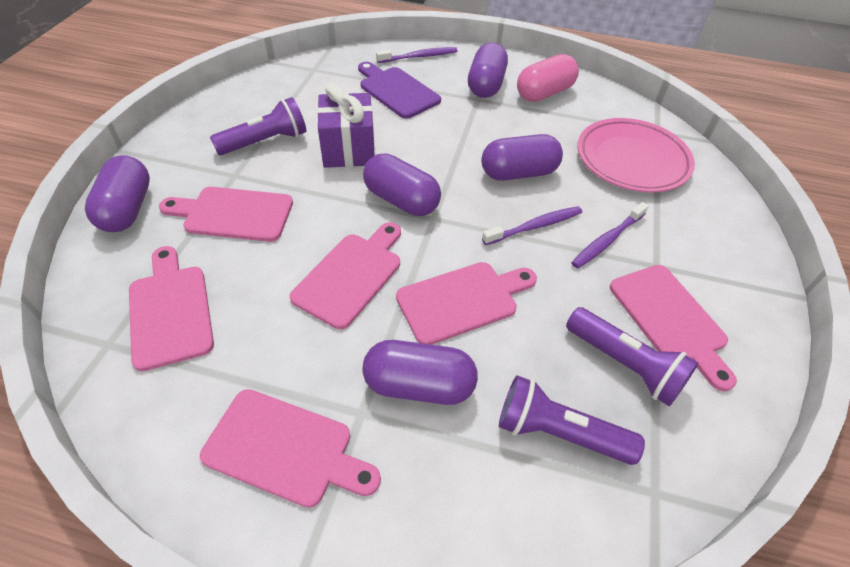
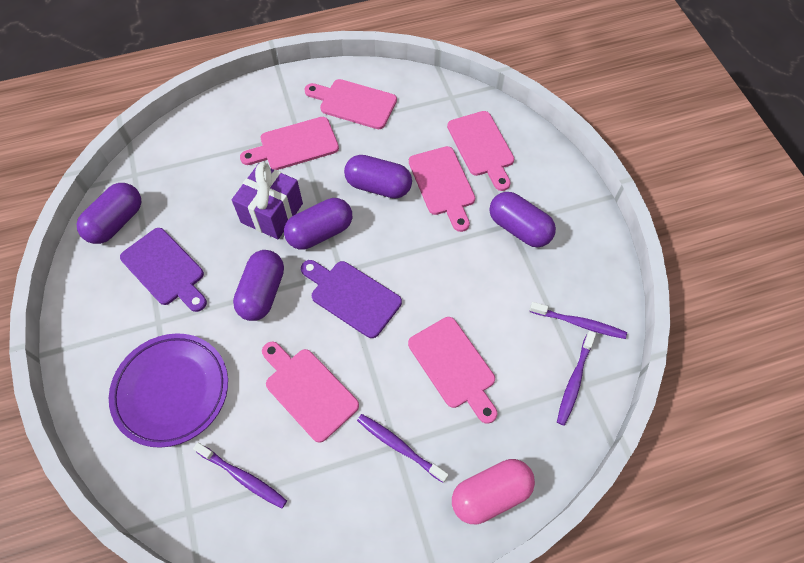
pink plate: [577,118,695,192] = 1 -> none = 0
purple cutting board: [358,62,441,119] = 1 -> [120,228,207,312] [301,260,402,338] = 2
purple flashlight: [210,97,307,155] [499,375,645,465] [566,307,699,406] = 3 -> none = 0
purple plate: none = 0 -> [109,333,228,448] = 1
purple toothbrush: [376,47,457,63] [482,206,582,245] [571,202,649,268] = 3 -> [193,442,287,508] [357,414,448,483] [529,302,627,339] [557,331,596,426] = 4

